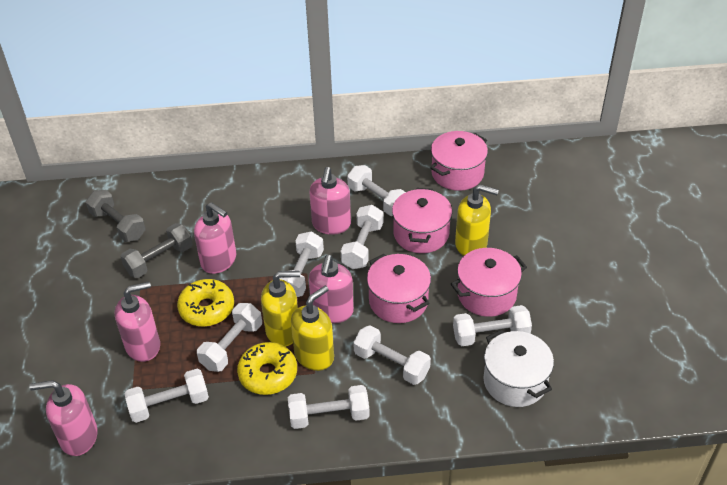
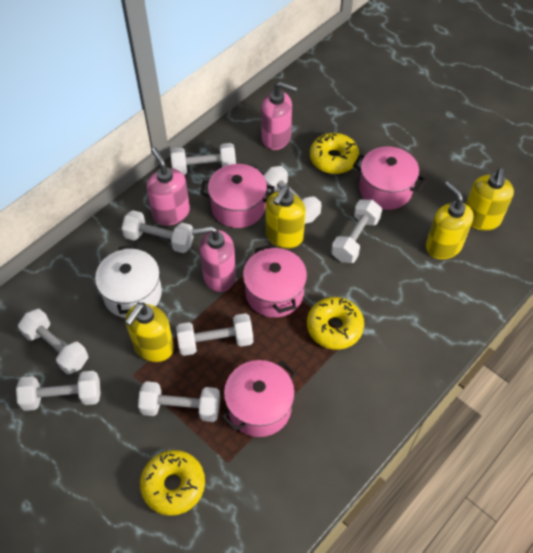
grey dumbbell: [86,190,146,242] [120,223,193,278] = 2 -> none = 0
pink soap dispenser: [29,380,98,456] [115,282,160,362] [194,202,236,274] [309,255,354,323] [310,167,351,235] = 5 -> [147,147,190,225] [191,226,236,292] [261,82,298,150] = 3
yellow donut: [177,279,234,327] [237,342,297,395] = 2 -> [140,450,205,516] [307,297,364,350] [310,133,359,174] = 3
yellow soap dispenser: [261,271,300,347] [291,286,334,371] [455,184,499,256] = 3 -> [125,302,174,362] [265,186,306,248] [426,181,473,259] [466,168,514,231] = 4

